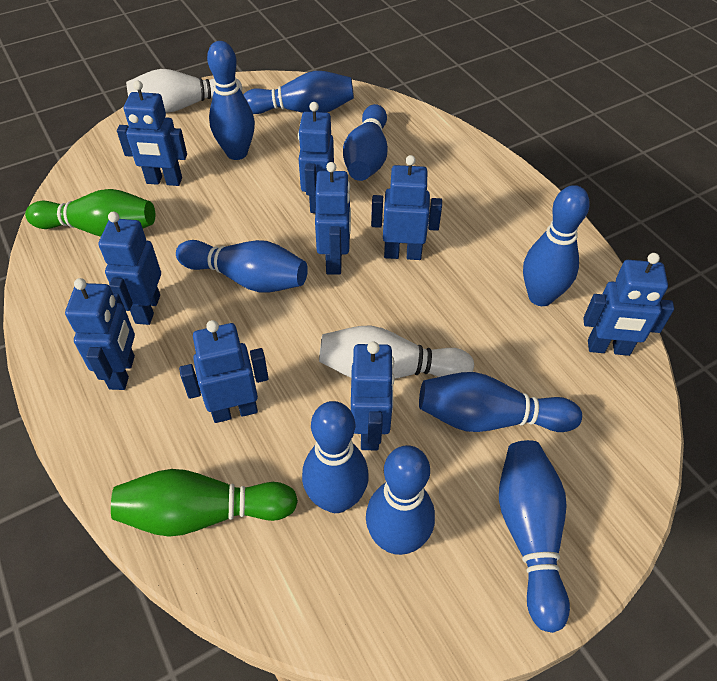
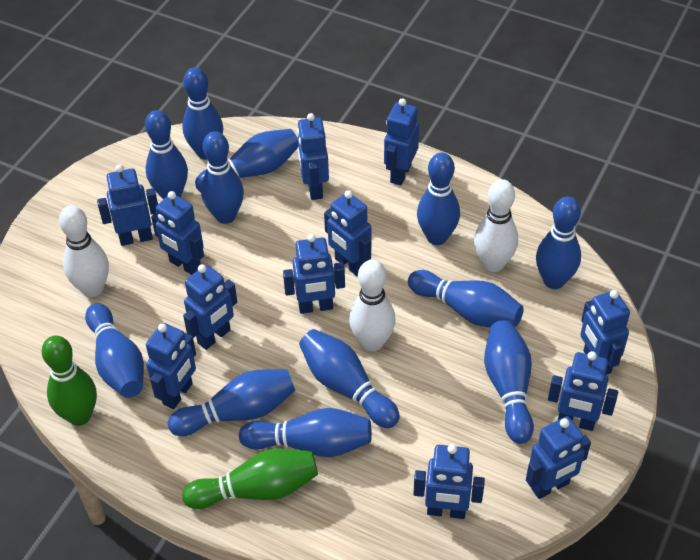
blue bowling pin: [176,240,308,292] [207,41,255,160] [243,71,354,114] [302,401,369,513] [343,104,388,181] [366,445,435,555] [419,372,582,432] [499,440,570,633] [523,185,590,306] = 9 -> [85,303,144,398] [145,110,188,199] [168,369,295,436] [182,67,223,160] [195,129,298,192] [201,131,244,224] [239,408,372,457] [299,329,400,428] [408,270,524,327] [417,153,460,245] [484,320,534,444] [536,197,581,289] = 12
blue robot: [65,278,135,390] [99,212,161,325] [117,81,187,186] [179,320,269,423] [298,102,334,213] [315,162,351,275] [351,341,395,450] [371,155,442,260] [583,253,674,356] = 9 -> [97,164,158,246] [146,323,196,409] [151,191,204,275] [183,264,237,350] [283,234,345,314] [297,113,329,200] [324,190,371,276] [384,98,419,185] [414,444,485,519] [526,416,591,499] [548,351,618,431] [580,290,630,375] = 12
white bowling pin: [126,69,242,113] [319,325,474,379] = 2 -> [59,205,109,297] [349,260,395,351] [474,179,518,272] = 3

